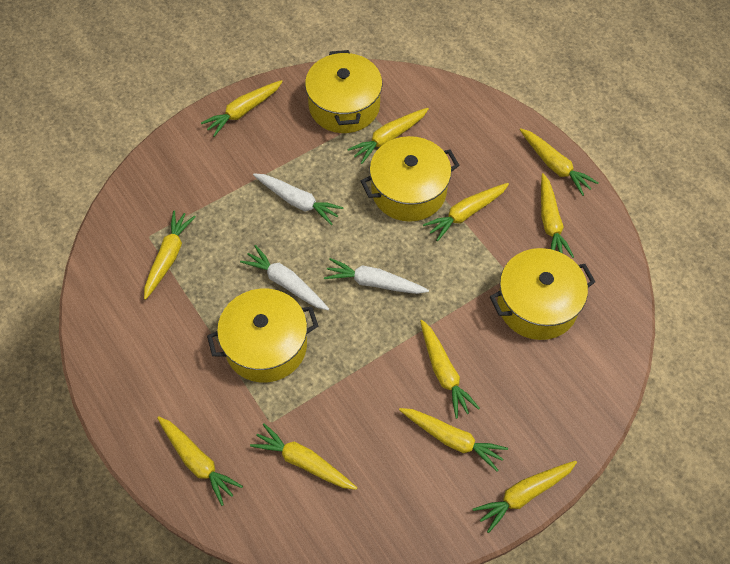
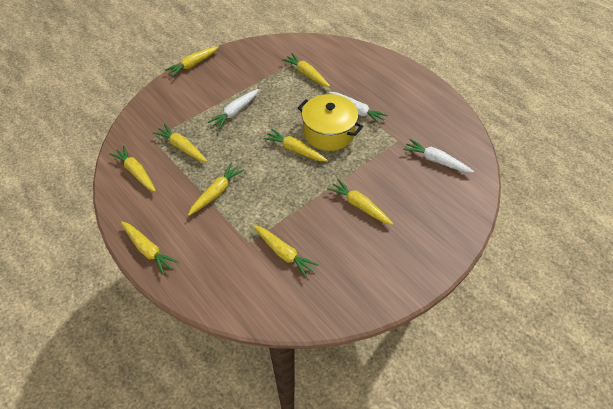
yellow carrot: [144,210,196,300] [157,416,243,506] [201,80,283,137] [250,423,357,490] [347,108,429,164] [399,408,508,471] [420,320,480,419] [423,183,509,241] [473,461,577,533] [520,128,599,196] [541,173,574,258] = 11 -> [110,146,156,192] [121,221,179,275] [153,124,208,162] [165,46,219,77] [188,163,244,216] [253,225,319,278] [263,129,328,162] [282,53,330,87] [327,179,394,225] = 9
yellow pot: [207,289,318,382] [305,50,382,133] [361,136,459,222] [490,248,595,340] = 4 -> [298,94,363,151] = 1

